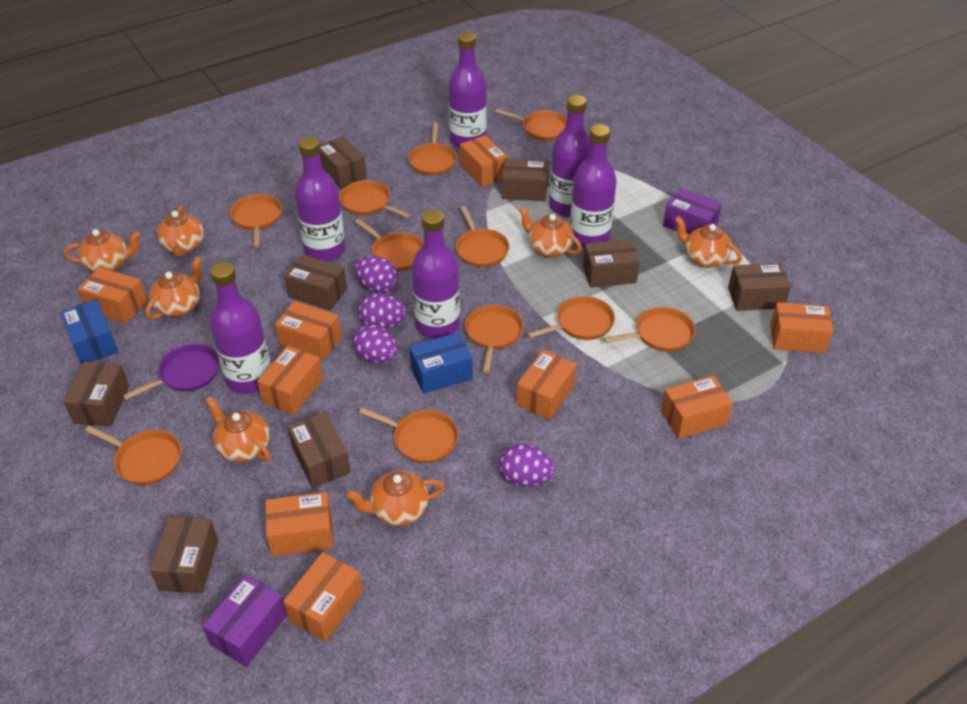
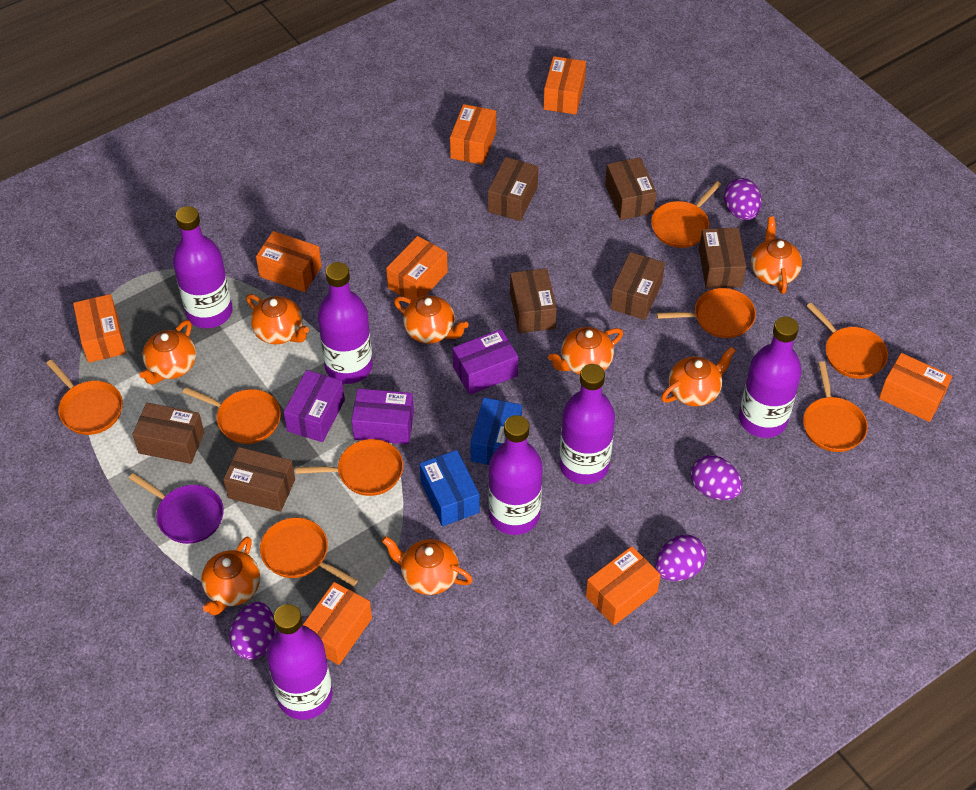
brown box: [64,361,129,426] [150,517,218,593] [284,254,347,310] [288,412,351,488] [320,137,367,189] [502,159,548,201] [583,239,640,288] [728,263,791,311] = 8 -> [132,403,204,464] [223,447,295,512] [488,157,538,221] [510,268,557,333] [605,157,657,220] [610,252,665,320] [699,228,746,289] = 7
orange box: [78,267,148,324] [257,346,323,415] [265,492,334,557] [275,301,342,361] [283,552,363,642] [460,135,508,187] [516,350,577,420] [661,375,733,439] [770,302,834,353] = 9 -> [73,294,126,363] [256,231,322,292] [303,582,372,665] [386,236,448,302] [450,104,496,165] [543,56,586,114] [586,546,661,625] [879,353,952,422] = 8
orange pan: [85,426,181,485] [230,194,282,247] [339,180,410,218] [355,219,424,271] [359,408,459,463] [408,122,457,175] [456,206,509,267] [465,305,523,373] [496,109,567,141] [527,296,615,340] [604,307,696,352] = 11 -> [46,359,123,435] [183,387,281,444] [260,518,358,586] [295,439,403,496] [651,181,721,248] [656,288,756,338] [803,361,868,452] [807,303,888,379] = 8
orange teapot: [64,229,141,272] [145,256,202,320] [157,205,204,257] [206,396,271,462] [346,470,445,526] [518,206,582,257] [675,216,742,268] = 7 -> [139,320,196,385] [201,536,260,616] [246,294,309,344] [382,536,473,595] [394,295,469,344] [548,327,623,375] [661,347,736,406] [751,217,802,294] = 8
purple box: [202,575,287,667] [663,188,722,234] = 2 -> [284,370,345,442] [351,388,414,444] [453,329,518,395] = 3

